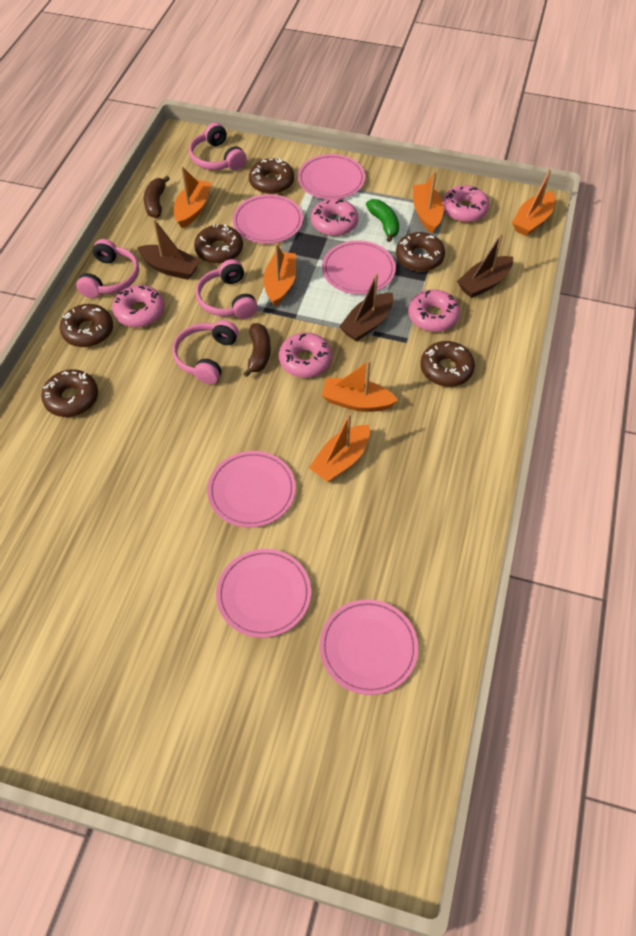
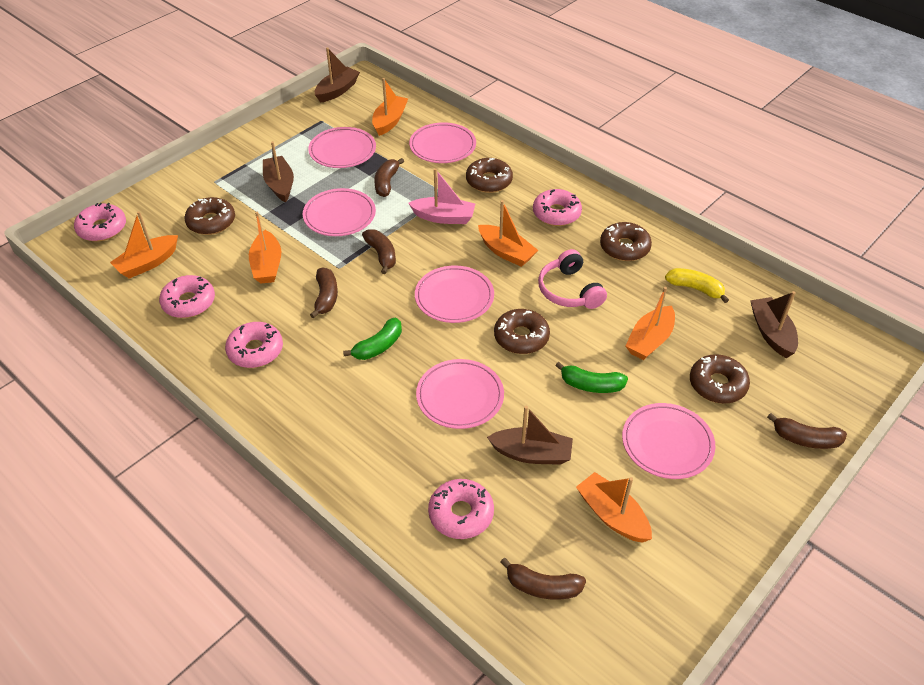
brown banana: [144,176,170,218] [243,323,271,377] = 2 -> [310,267,338,318] [362,229,396,274] [374,158,404,197] [500,557,586,600] [767,413,847,449] = 5
brown boat: [137,219,201,280] [339,273,394,342] [457,233,513,298] = 3 -> [263,141,294,202] [315,47,360,103] [487,406,573,465] [750,291,798,358] = 4
brown donut: [41,369,98,417] [60,304,113,347] [194,224,243,264] [249,158,294,194] [396,232,445,272] [420,341,475,387] = 6 -> [184,197,235,235] [466,158,513,193] [494,309,550,354] [600,222,652,261] [690,354,750,404] = 5
green banana: [366,199,399,242] = 1 -> [343,318,402,360] [555,362,628,393] = 2
pink boat: none = 0 -> [408,168,475,224] = 1
pink headphones: [76,239,139,298] [173,320,239,384] [189,123,247,170] [196,259,258,319] = 4 -> [538,249,607,309] = 1
yellow banana: none = 0 -> [665,268,729,303] = 1

